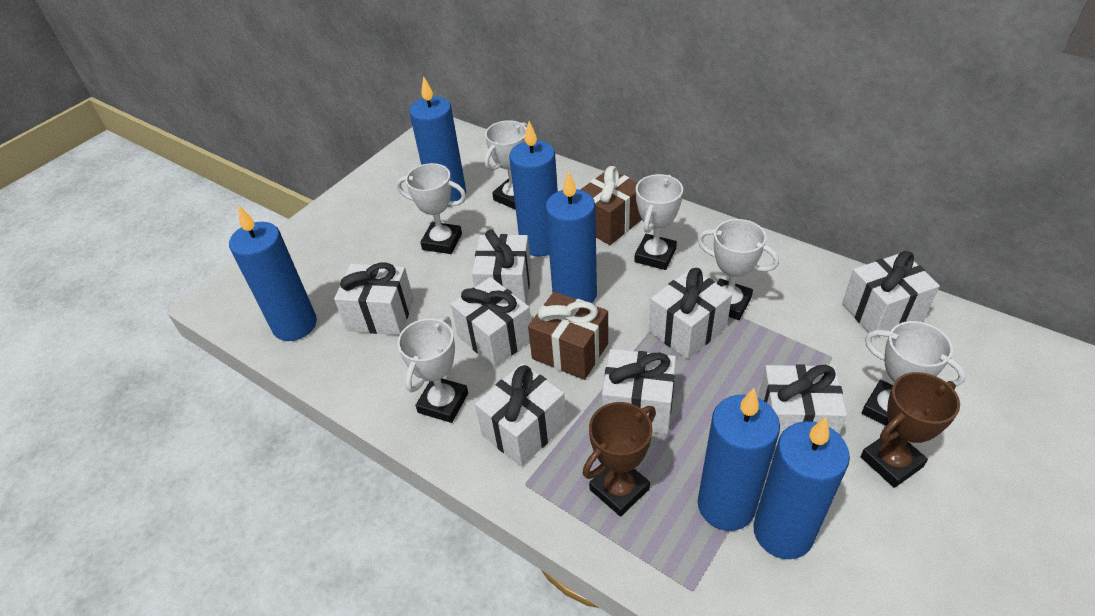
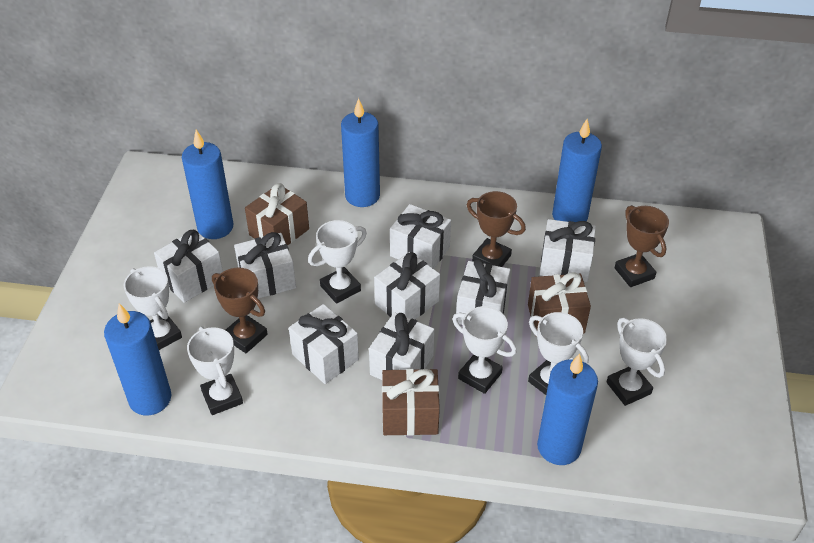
blue candle: [229,205,317,341] [409,76,466,206] [509,121,558,257] [545,170,597,303] [698,388,780,531] [753,417,850,559] = 6 -> [104,303,171,415] [182,130,234,239] [341,98,380,207] [537,353,598,465] [552,119,602,222] = 5
brown gift: [528,291,608,380] [580,166,642,245] = 2 -> [245,183,309,246] [382,369,440,436] [528,272,591,337] = 3
brown trophy: [583,402,656,517] [861,372,960,488] = 2 -> [212,268,268,353] [467,191,526,267] [614,205,669,287] = 3

